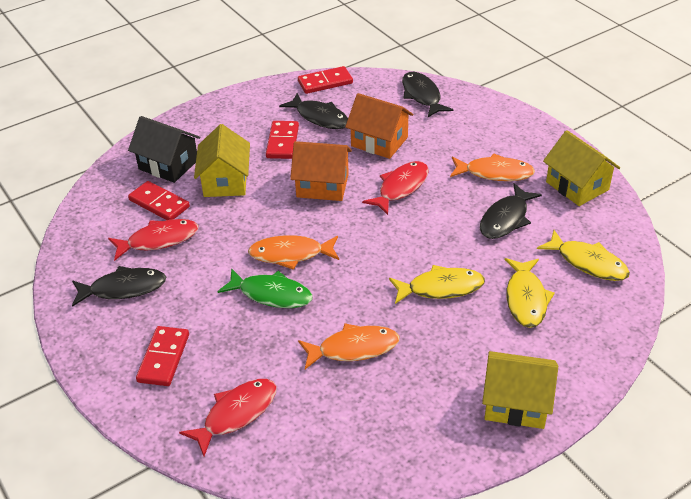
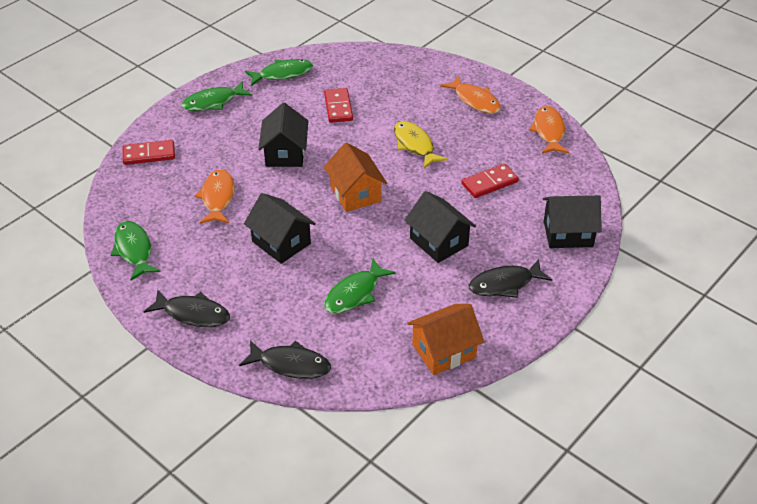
black fish: [72,266,166,307] [279,93,348,129] [402,72,453,117] [480,183,542,239] = 4 -> [144,290,230,327] [239,340,331,379] [468,259,552,298] = 3
black house: [128,116,201,183] = 1 -> [244,193,316,264] [258,103,308,167] [404,191,476,263] [543,195,602,248] = 4
green fish: [217,268,313,308] = 1 -> [111,221,161,280] [182,81,252,111] [245,59,313,86] [324,259,396,314] = 4
red domino: [128,181,190,220] [136,326,189,386] [266,121,299,159] [298,66,353,94] = 4 -> [123,140,175,165] [324,88,353,123] [462,164,519,198] = 3
red fish: [108,219,199,261] [179,379,277,456] [362,161,429,215] = 3 -> none = 0
yellow fish: [389,265,485,304] [505,258,555,328] [537,230,630,281] = 3 -> [394,121,448,169] = 1
yellow house: [194,124,250,197] [482,351,558,429] [543,130,620,206] = 3 -> none = 0

